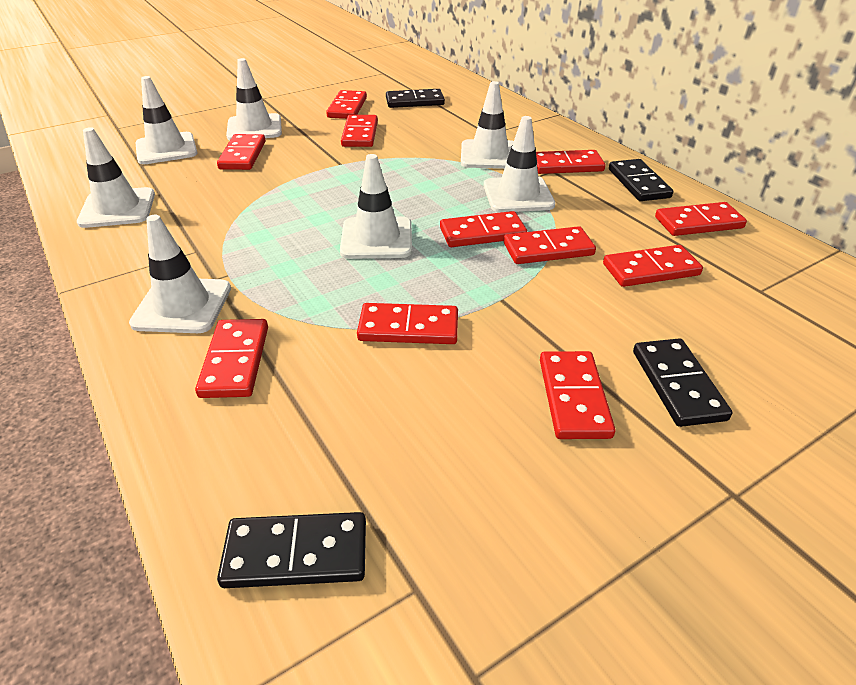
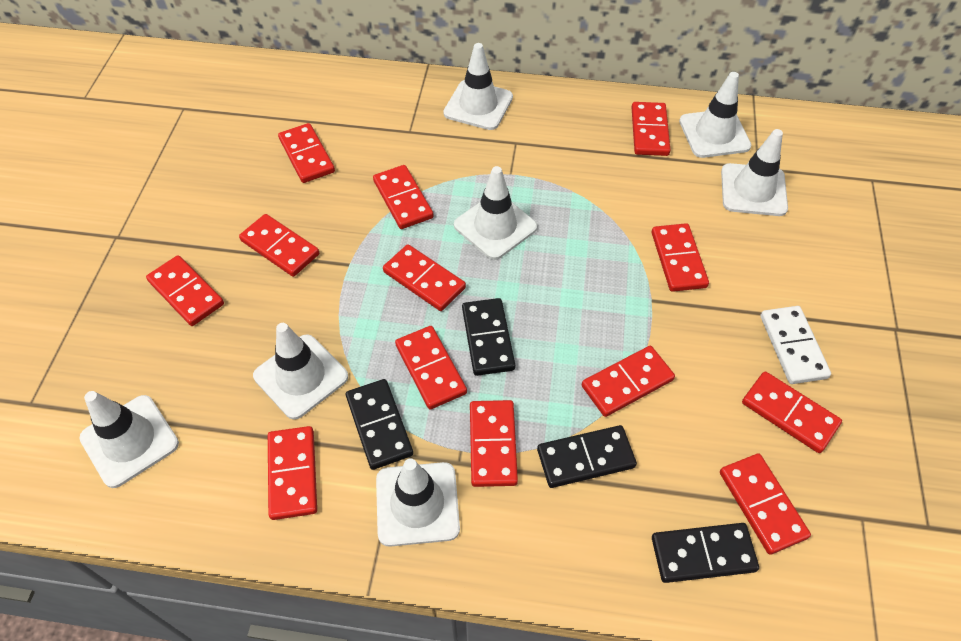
red domino: [195,319,268,398] [217,134,266,170] [326,90,367,119] [341,115,378,147] [357,303,458,344] [440,211,527,247] [504,226,596,264] [536,150,605,174] [540,351,615,439] [603,245,703,287] [655,202,747,236] = 11 -> [146,255,224,326] [239,214,319,277] [268,426,317,520] [278,123,335,183] [373,165,433,229] [383,244,466,311] [395,326,467,409] [470,400,518,487] [582,346,675,417] [631,102,671,156] [651,223,709,292] [720,453,811,555] [742,371,842,453] = 13
white domino: none = 0 -> [760,306,831,384] = 1

